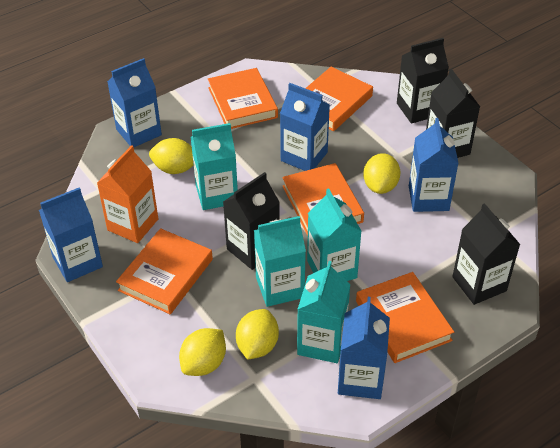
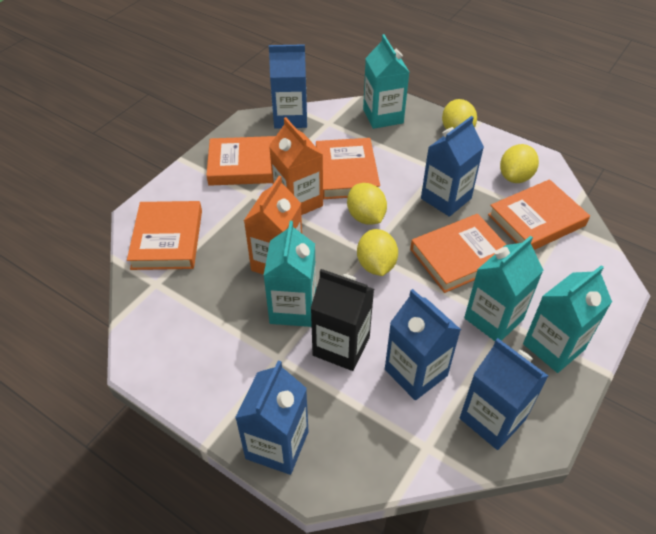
black carton: [223,172,280,270] [397,38,449,124] [426,69,480,158] [452,203,521,305] = 4 -> [310,269,374,371] = 1
orange carton: [97,145,158,243] = 1 -> [244,176,302,275] [269,117,323,215] = 2

